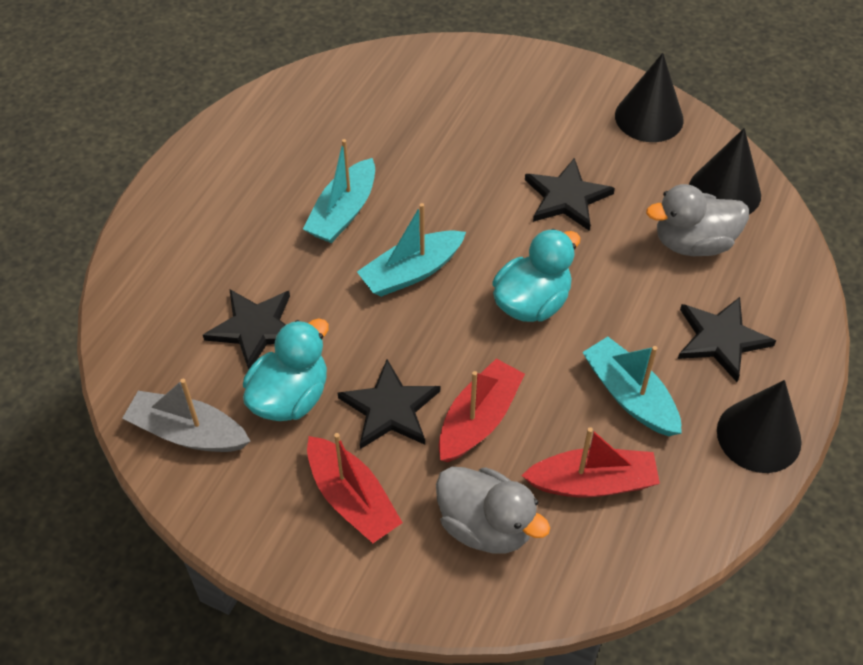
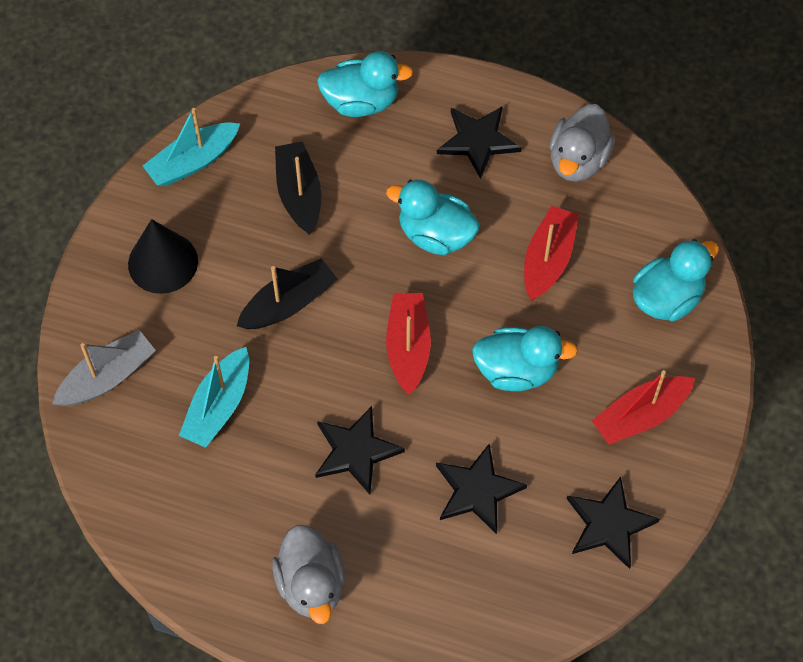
black boat: none = 0 -> [237,258,337,329] [275,141,321,235] = 2
black cone: [615,53,684,142] [689,128,761,214] [717,380,802,473] = 3 -> [128,219,198,294] = 1
turquoise boat: [303,139,375,243] [357,203,466,297] [582,337,682,436] = 3 -> [143,108,240,186] [179,347,249,448] = 2
turquoise duck: [243,318,329,421] [493,229,580,322] = 2 -> [317,51,413,117] [386,180,480,255] [472,326,578,391] [633,239,719,322] = 4

